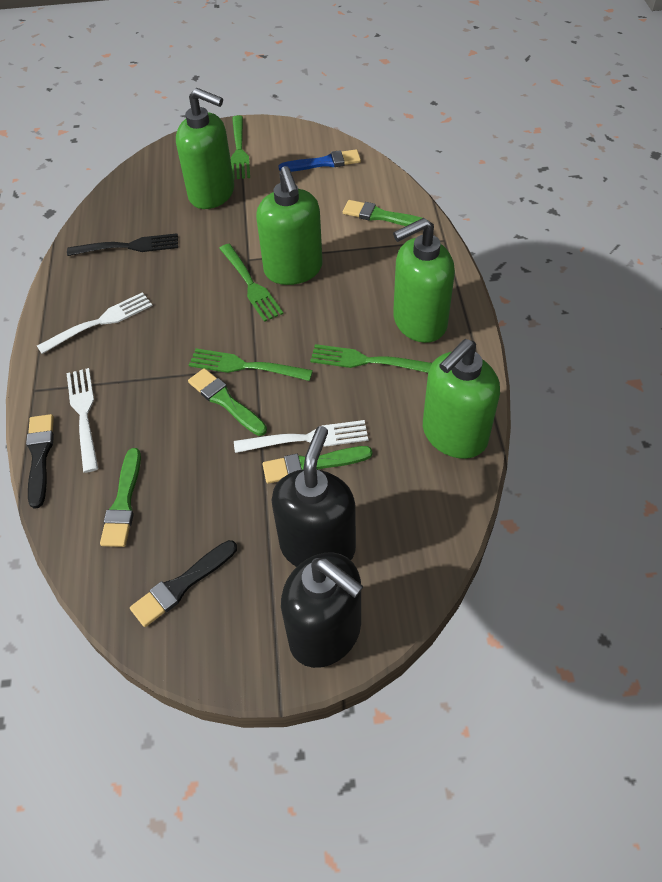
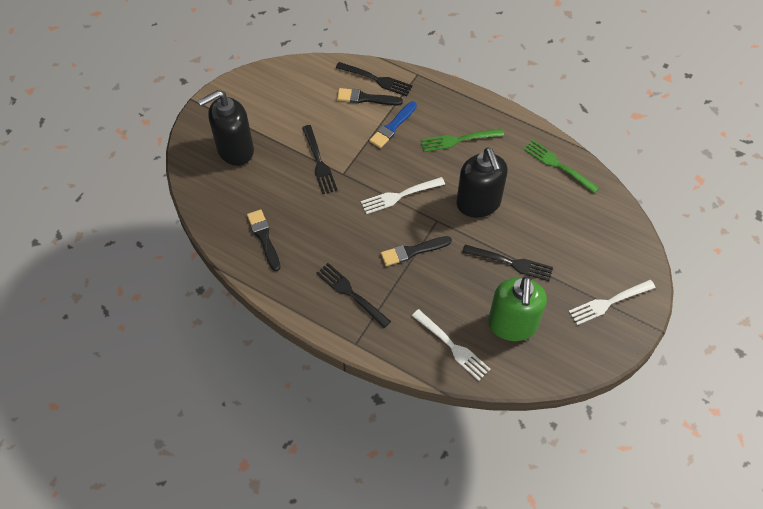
black brush: [26,414,54,509] [130,540,237,627] = 2 -> [247,210,281,271] [337,88,403,106] [381,236,452,266] = 3
black fork: [67,233,178,256] = 1 -> [302,125,337,194] [316,263,391,328] [336,62,413,96] [462,245,553,281] = 4
green brush: [100,448,141,547] [188,368,267,436] [262,446,373,484] [343,200,422,226] = 4 -> none = 0
green fork: [189,348,313,381] [219,244,283,322] [231,115,250,179] [310,344,432,373] = 4 -> [421,129,504,152] [524,140,599,194] = 2
green soap dispenser: [176,88,234,209] [256,166,323,285] [393,218,455,343] [423,339,500,459] = 4 -> [488,276,547,341] = 1

